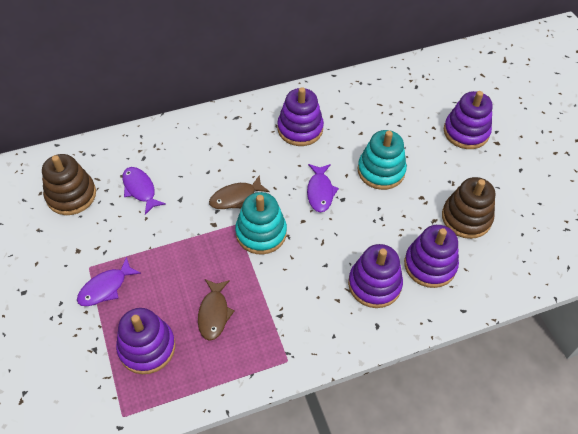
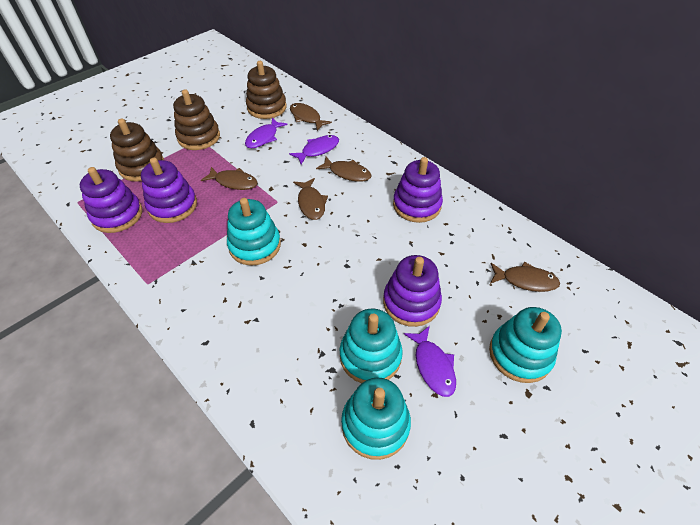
brown fish: [198,279,235,341] [209,175,270,209] = 2 -> [201,167,258,190] [290,103,332,131] [293,178,328,220] [316,157,371,182] [490,262,560,292] = 5
brown stacking toy: [42,154,96,215] [442,177,495,239] = 2 -> [110,119,164,182] [173,89,220,150] [246,61,287,119] = 3
purple stacking toy: [116,308,175,374] [277,87,324,146] [348,244,403,308] [404,225,459,288] [444,91,493,149] = 5 -> [80,167,142,233] [141,158,197,223] [383,255,442,327] [393,157,443,223] = 4
turquoise stacking toy: [235,192,287,254] [358,130,407,190] = 2 -> [227,198,281,265] [340,308,403,383] [341,378,411,460] [489,307,562,383] = 4

